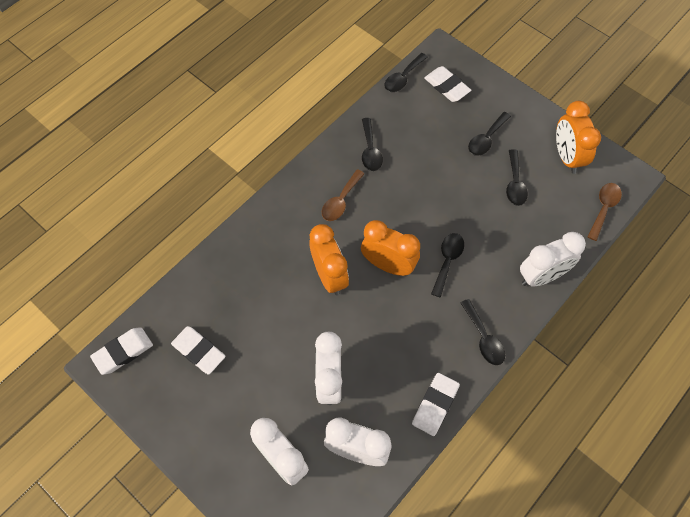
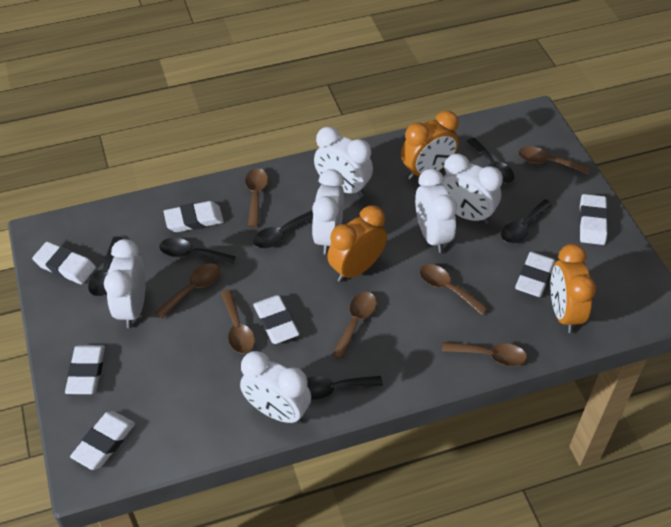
brown spoon: [322,169,365,221] [587,183,622,241] = 2 -> [155,264,220,319] [221,290,255,354] [245,168,268,227] [332,292,377,359] [420,264,488,315] [442,342,527,366] [518,146,590,174] = 7
white clock: [250,418,309,485] [315,331,342,405] [324,417,392,466] [520,232,586,287] = 4 -> [104,239,146,328] [240,351,311,424] [312,169,344,254] [314,127,373,197] [415,169,457,253] [442,154,503,224] = 6
white eraser: [90,327,153,375] [171,326,226,374] [412,373,460,436] [424,66,471,102] = 4 -> [32,242,96,284] [65,345,105,394] [70,411,135,470] [163,201,224,232] [253,295,300,344] [515,252,555,297] [579,194,608,245] = 7

